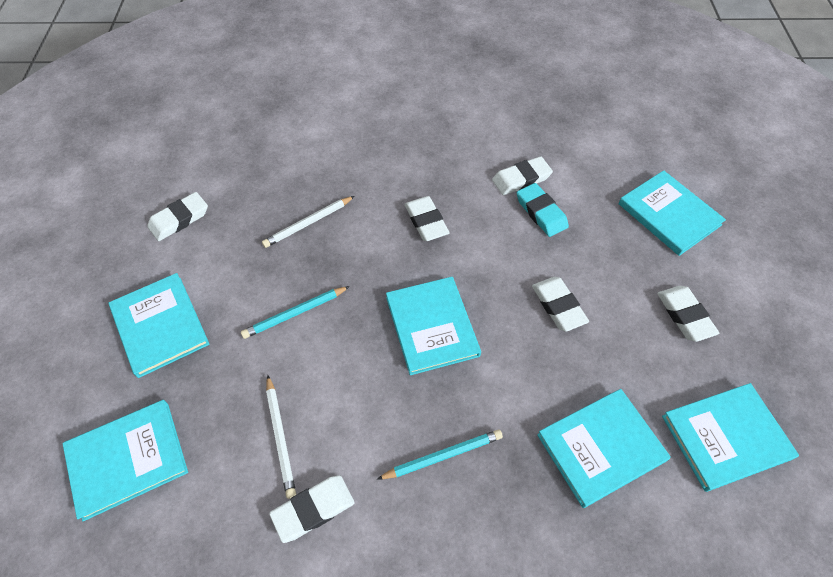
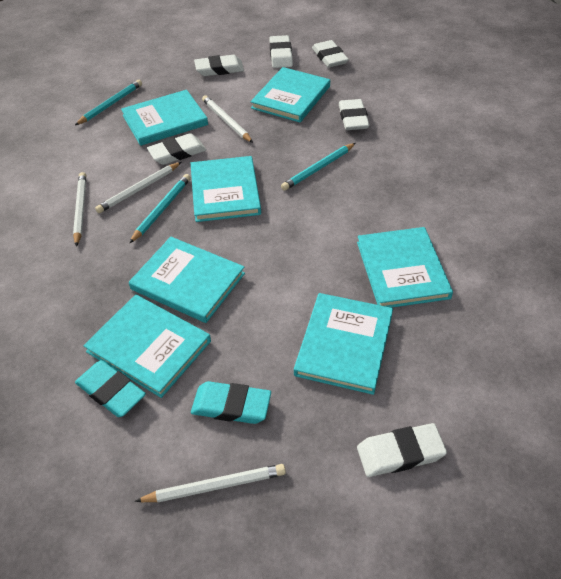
turquoise book: [62,400,188,521] [109,273,209,378] [386,277,481,375] [537,389,671,508] [618,170,726,256] [662,383,799,492] = 6 -> [83,294,211,398] [121,90,208,146] [129,237,245,323] [191,156,261,222] [251,67,330,122] [294,293,393,395] [357,227,453,308] = 7
turquoise eraser: [517,183,569,237] = 1 -> [75,360,146,417] [191,381,271,424] = 2
turquoise pencil: [241,286,350,339] [377,429,503,480] = 2 -> [75,80,142,125] [129,174,191,244] [281,143,355,191] = 3
white pencil: [262,196,355,248] [266,375,296,499] = 2 -> [73,172,86,247] [95,162,182,213] [135,464,286,502] [202,95,253,143] = 4

